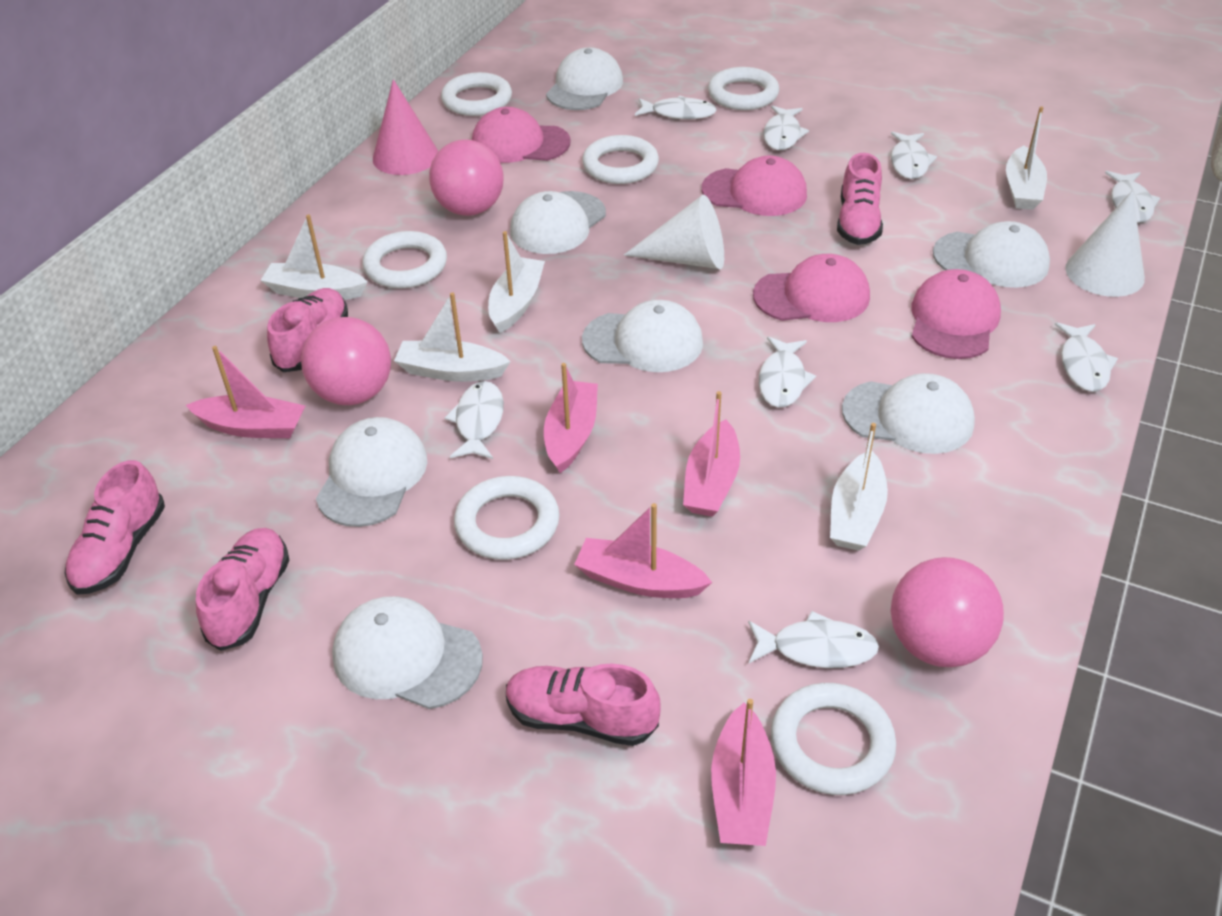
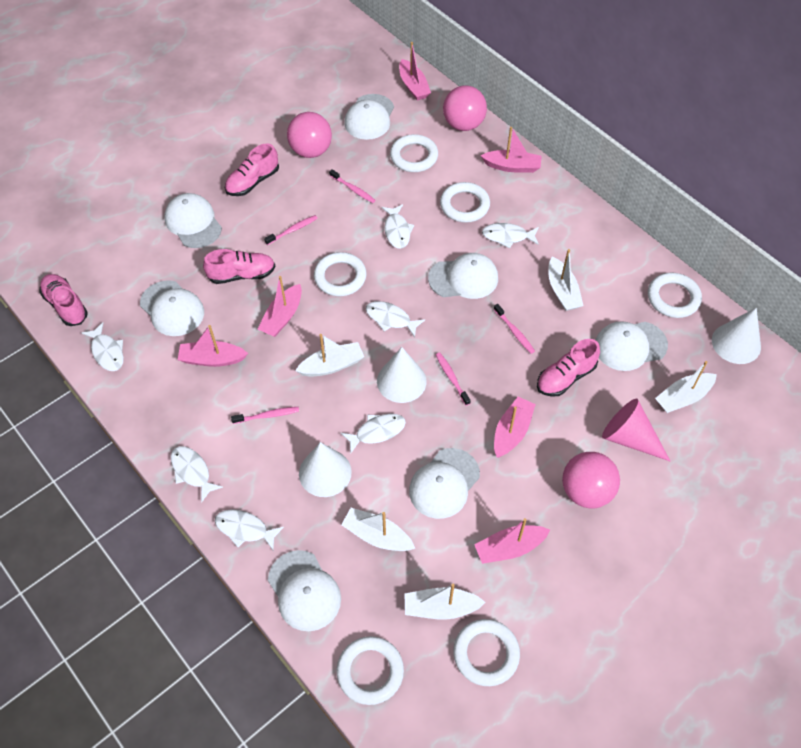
pink boat: [186,346,305,438] [544,363,598,473] [574,503,712,598] [683,391,740,517] [711,699,776,846] = 5 -> [178,325,248,367] [258,276,302,337] [399,42,431,101] [474,518,550,564] [481,127,542,173] [494,397,536,458] = 6
pink cap: [472,107,570,163] [702,156,807,216] [753,254,870,322] [911,269,1001,359] = 4 -> none = 0
pink shoe: [65,460,165,595] [196,528,289,651] [267,288,348,372] [506,663,661,746] [837,153,883,245] = 5 -> [39,274,88,326] [203,249,275,284] [225,143,279,196] [537,339,600,397] = 4
pink toothbrush: none = 0 -> [231,407,299,424] [264,215,318,245] [329,169,375,203] [436,352,471,406] [494,304,535,354] = 5
white cone: [624,195,724,269] [1065,190,1145,297] = 2 -> [299,442,352,497] [377,347,427,403] [712,308,761,364] = 3
white fish: [445,381,504,459] [635,95,717,119] [748,611,879,668] [759,337,816,408] [763,105,809,150] [891,132,937,179] [1055,322,1118,392] [1105,171,1160,223] = 8 -> [82,322,124,371] [171,446,223,503] [215,510,284,550] [341,414,406,454] [366,301,425,337] [382,204,414,249] [482,223,539,248] = 7

